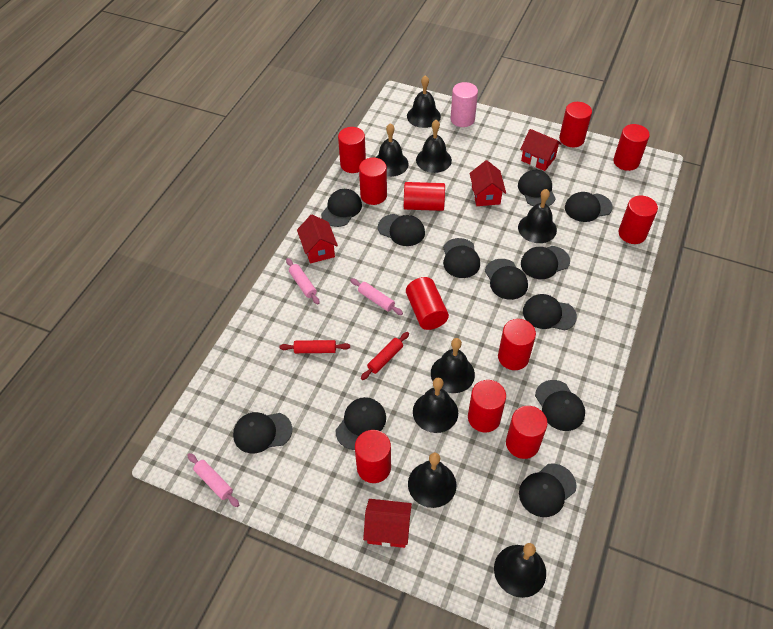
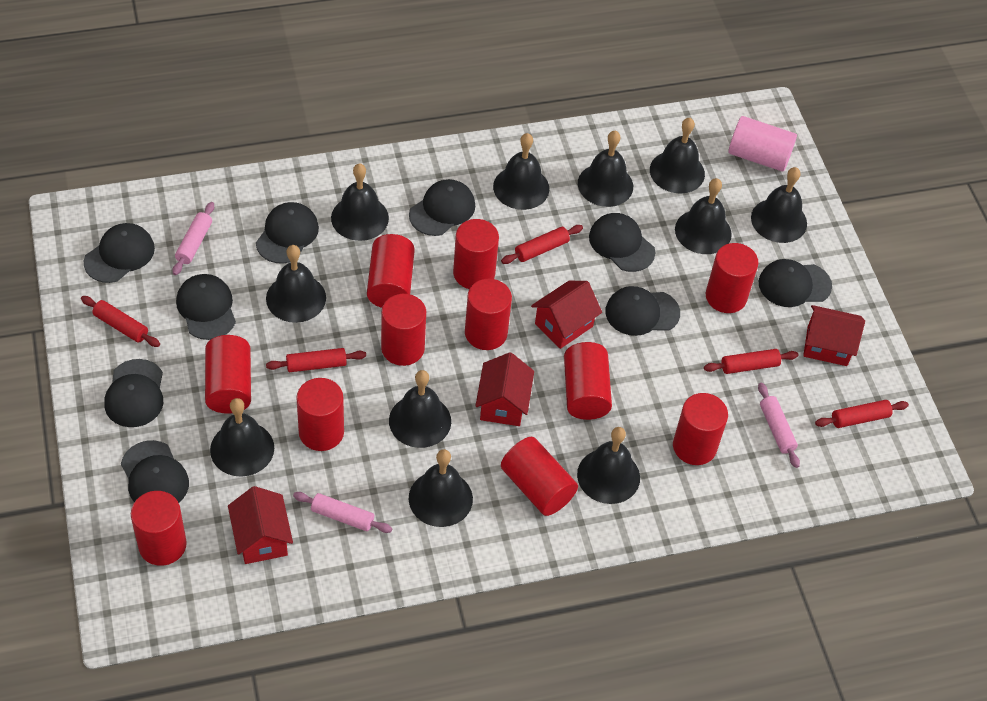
black bell: [376,123,409,177] [407,75,441,128] [408,453,456,508] [413,378,458,433] [416,120,452,173] [431,338,475,393] [494,543,546,598] [518,189,557,243] = 8 -> [210,398,274,477] [266,245,326,323] [331,163,389,241] [389,370,451,448] [409,449,473,527] [493,133,549,210] [577,427,640,504] [578,131,633,207] [650,118,705,194] [675,178,732,254] [751,167,807,243] = 11
black cap: [233,412,292,453] [321,189,362,227] [336,397,386,450] [378,214,425,246] [443,238,480,278] [485,259,528,300] [518,170,556,206] [519,463,576,517] [521,246,570,279] [523,294,577,331] [535,380,585,431] [565,192,613,222] = 12 -> [84,223,155,283] [104,359,163,427] [121,440,189,503] [176,274,236,340] [256,202,319,264] [409,179,475,236] [589,213,655,272] [605,286,680,336] [759,259,832,307] = 9
red rolling pin: [279,340,350,353] [361,332,409,380] = 2 -> [81,296,160,347] [266,348,366,372] [501,225,583,264] [704,349,798,374] [815,400,909,428] = 5

